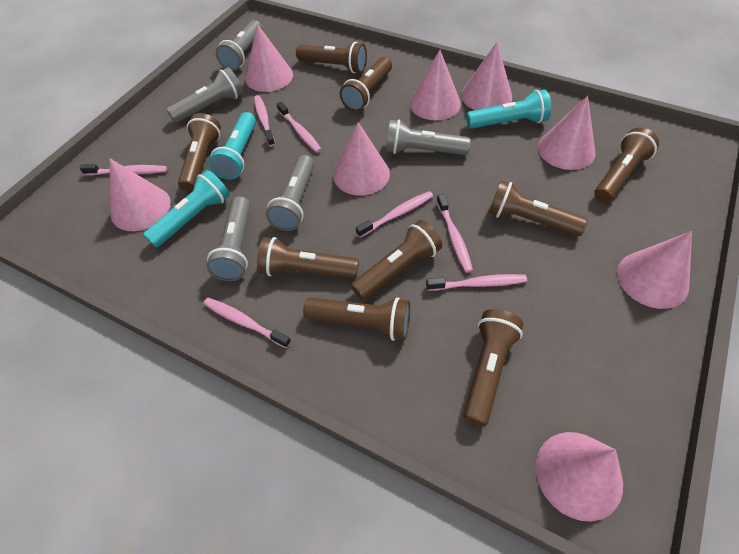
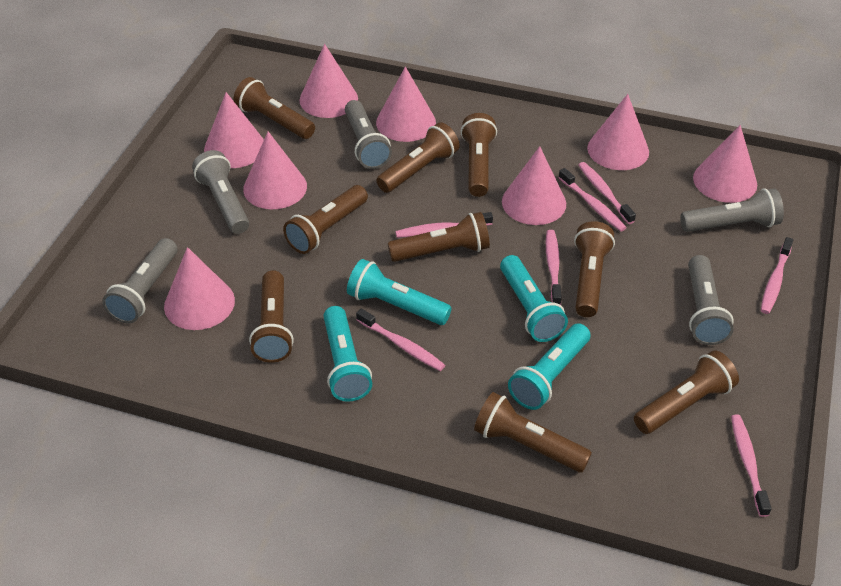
turquoise flashlight: [143,170,230,248] [209,112,256,180] [466,89,551,129] = 3 -> [323,306,372,402] [347,259,452,325] [500,255,568,342] [508,323,591,410] = 4

